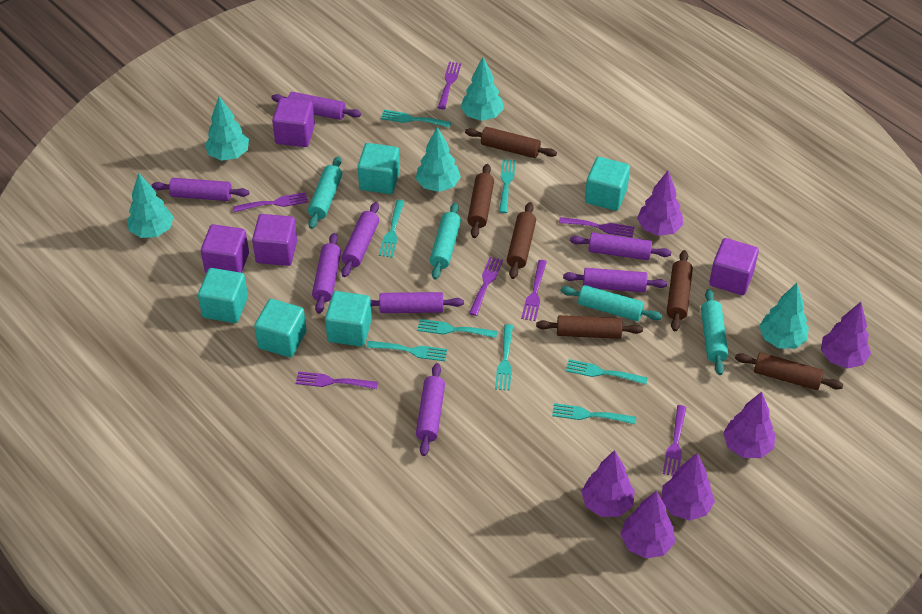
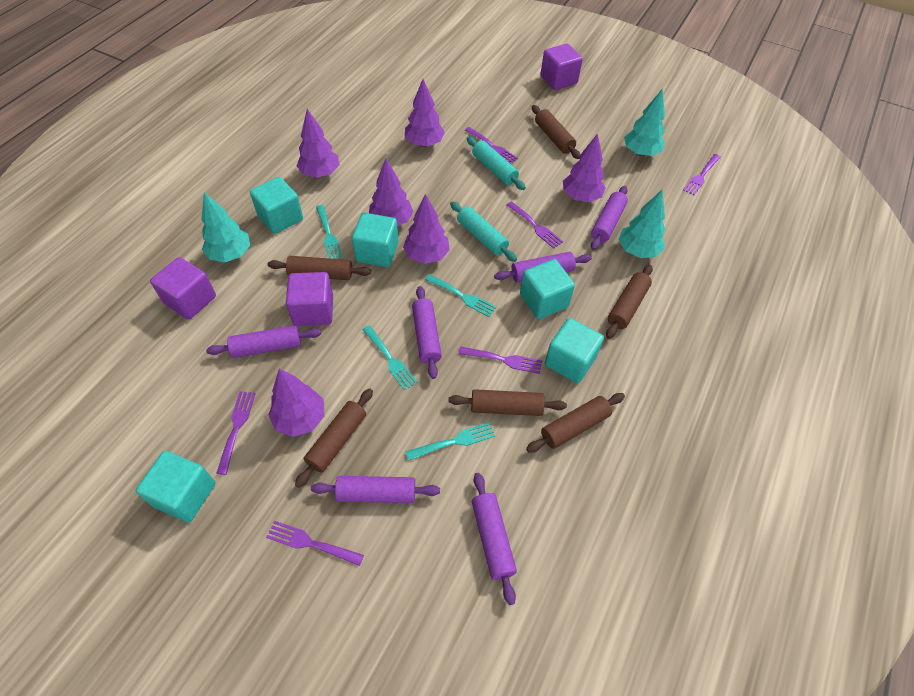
purple cube: [201,224,249,273] [252,214,297,266] [272,98,315,147] [709,238,759,295] = 4 -> [150,257,216,320] [286,272,333,326] [541,43,583,90] = 3
purple fork: [233,192,308,212] [296,371,378,389] [438,62,461,109] [469,257,503,316] [521,260,547,321] [559,217,634,238] [663,405,686,476] = 7 -> [216,391,256,475] [266,521,364,566] [459,346,542,374] [465,127,518,164] [507,201,563,249] [683,154,721,195] = 6
purple rolling pin: [152,178,249,201] [271,92,361,120] [312,233,341,314] [341,202,379,277] [371,292,464,313] [416,363,445,456] [563,268,667,292] [570,232,671,260] = 8 -> [206,325,321,358] [311,476,440,503] [412,286,442,379] [472,473,517,605] [494,252,592,283] [591,186,628,250] = 6
turquoise fork: [366,341,447,361] [379,200,405,258] [381,110,451,128] [417,319,497,338] [495,324,513,391] [499,159,516,213] [552,403,636,424] [566,359,648,385] = 8 -> [316,205,343,259] [362,325,417,390] [406,422,495,461] [425,274,496,317] = 4
turquoise rolling pin: [308,156,342,229] [430,203,461,279] [560,285,662,321] [701,289,728,375] = 4 -> [450,201,517,262] [467,137,526,190] = 2
turquoise tree: [127,173,174,238] [205,96,249,161] [416,127,461,192] [461,57,504,121] [759,283,809,349] = 5 -> [201,192,250,263] [618,190,665,258] [624,88,665,156] = 3

